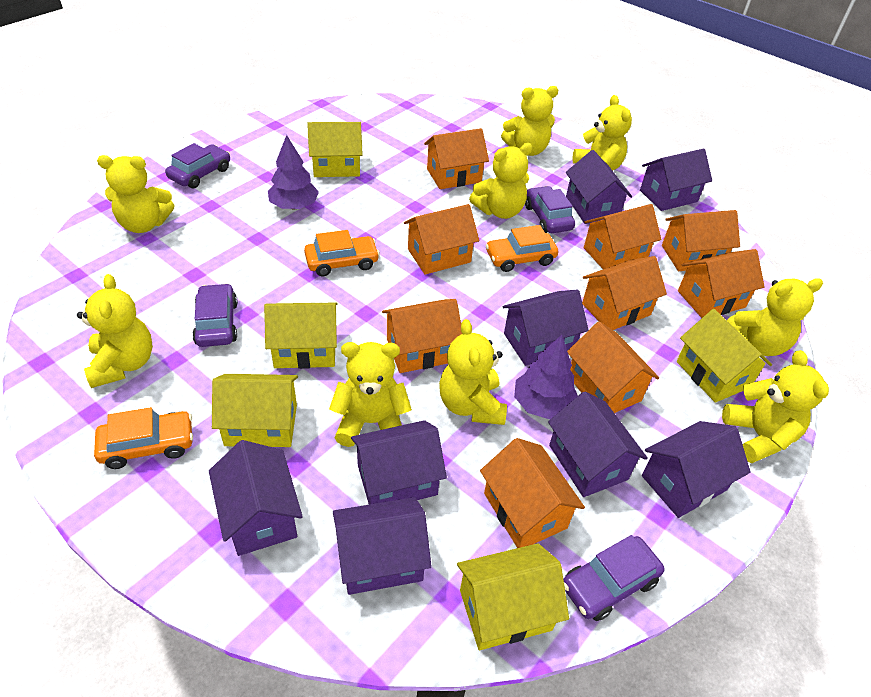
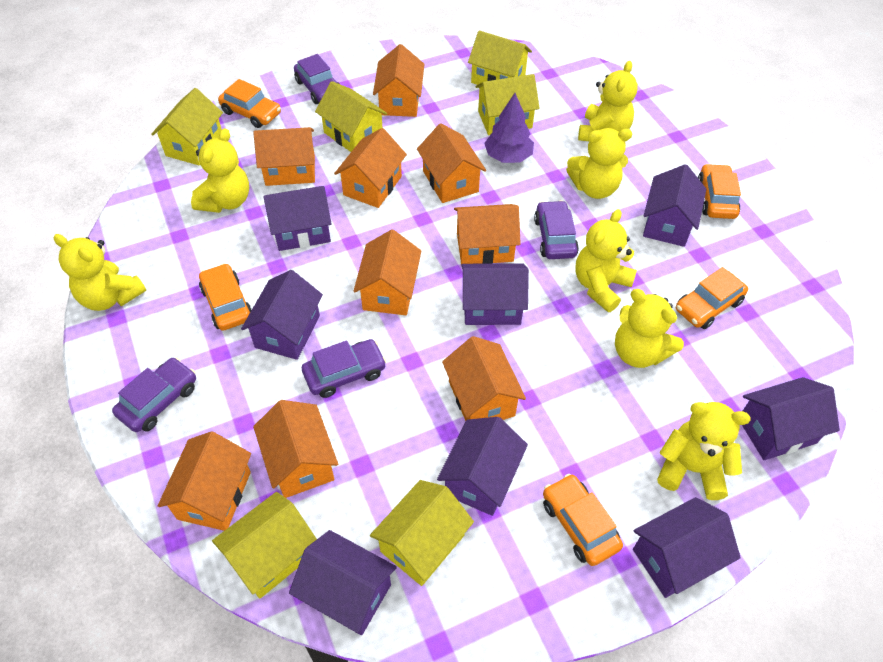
orange car: [94,407,193,469] [304,230,380,276] [485,225,558,272] = 3 -> [199,263,252,331] [218,79,281,128] [543,474,623,566] [676,267,748,329] [698,164,741,219] = 5
purple tree: [268,135,319,210] [514,335,578,419] = 2 -> [484,93,534,163] = 1
yellow house: [212,374,298,447] [264,303,338,369] [307,122,363,177] [457,543,569,650] [677,309,772,403] = 5 -> [151,88,223,165] [212,492,317,599] [315,81,387,152] [370,480,474,586] [468,31,532,85] [476,74,540,135] = 6
yellow teddy bear: [77,274,153,388] [97,155,175,233] [329,342,412,447] [439,319,507,425] [469,143,533,219] [501,86,558,156] [572,95,632,171] [722,350,829,463] [727,278,823,356] = 9 -> [54,234,146,311] [191,128,249,213] [566,128,632,199] [575,209,637,312] [578,61,638,141] [615,289,684,368] [657,402,751,500] = 7

